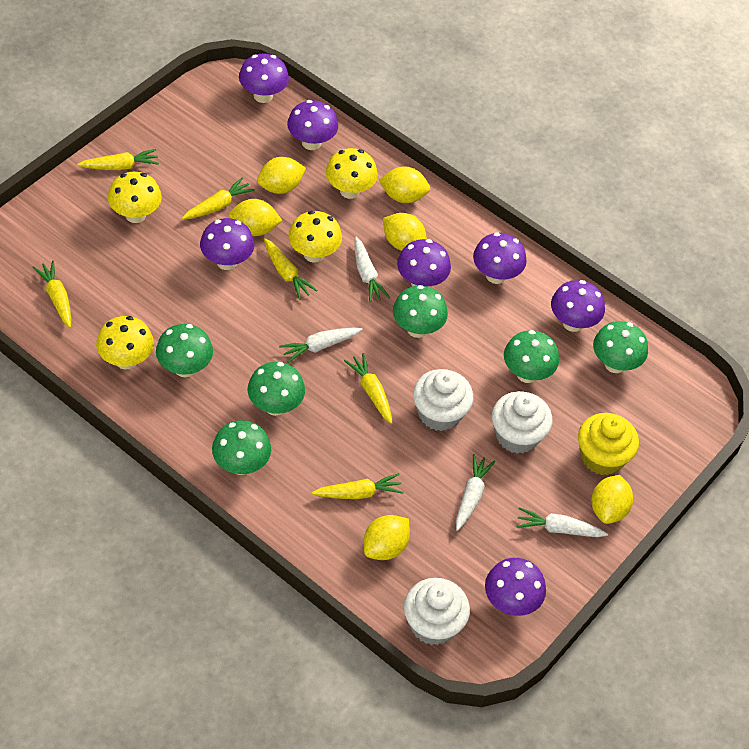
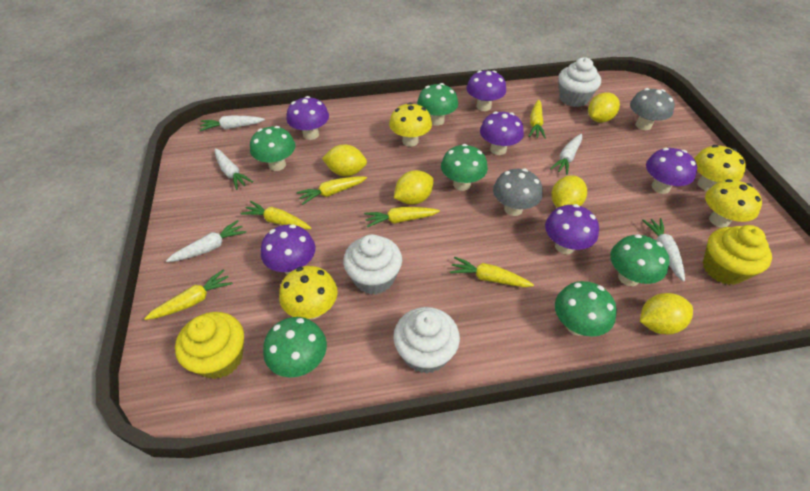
grey mushroom: none = 0 -> [493,169,542,216] [630,88,675,130] = 2
purple mushroom: [200,218,254,270] [239,53,289,103] [287,100,338,150] [397,239,451,287] [473,232,527,284] [485,558,546,616] [551,280,605,332] = 7 -> [261,224,315,274] [287,96,329,140] [466,71,506,111] [480,111,524,155] [545,204,599,254] [646,148,697,194] = 6
white carrot: [279,328,362,363] [354,237,390,303] [456,454,495,531] [516,507,608,537] = 4 -> [166,220,246,262] [200,115,265,131] [215,148,253,190] [550,134,582,175] [642,218,685,282] = 5
yellow cupcake: [578,413,639,475] = 1 -> [175,312,244,379] [703,225,772,285] = 2
yellow lemon: [229,199,282,236] [257,157,306,194] [363,515,410,560] [379,166,430,203] [383,213,427,251] [591,475,633,524] = 6 -> [322,144,367,176] [394,170,434,205] [552,175,587,208] [588,92,620,123] [640,293,693,335] = 5

